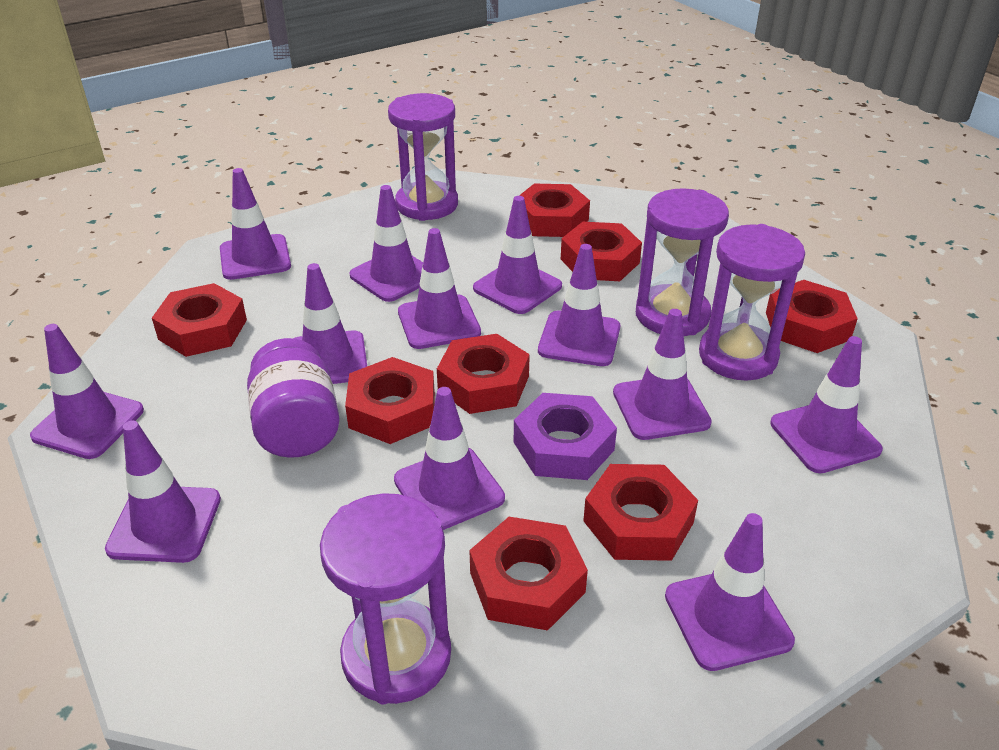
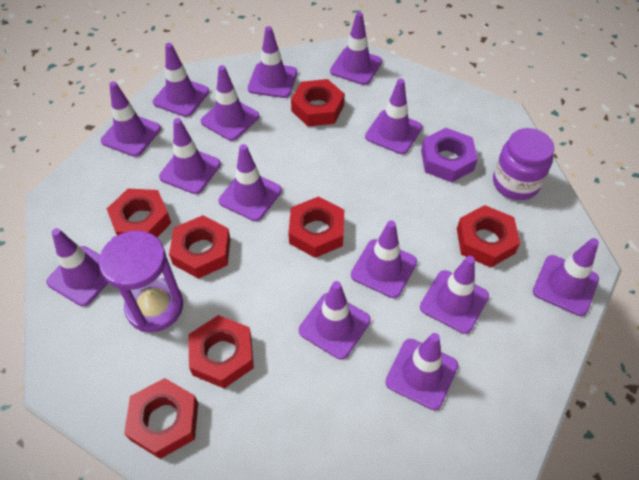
purple hourglass: [320,493,451,704] [388,93,458,221] [636,188,729,336] [699,224,805,381] = 4 -> [99,231,183,332] = 1
purple traffic cone: [30,324,144,459] [105,421,221,563] [220,168,291,280] [295,263,367,384] [349,185,423,302] [394,387,505,530] [398,228,481,349] [473,196,562,314] [538,244,620,366] [613,309,712,440] [665,513,795,671] [770,336,883,473] = 12 -> [46,228,108,306] [101,81,161,157] [153,43,209,117] [159,118,221,194] [201,65,259,141] [219,144,282,221] [248,26,297,98] [299,281,371,359] [330,12,382,85] [351,220,417,298] [365,79,422,154] [385,333,458,410] [420,256,489,334] [533,238,599,316] = 14
red nut: [152,283,247,357] [345,357,435,444] [437,334,530,414] [469,517,588,630] [519,184,590,237] [561,222,642,281] [583,464,698,561] [766,280,858,353] = 8 -> [107,188,171,237] [124,378,198,459] [169,215,231,279] [188,315,254,388] [288,196,344,258] [291,79,345,127] [457,205,520,268] = 7

